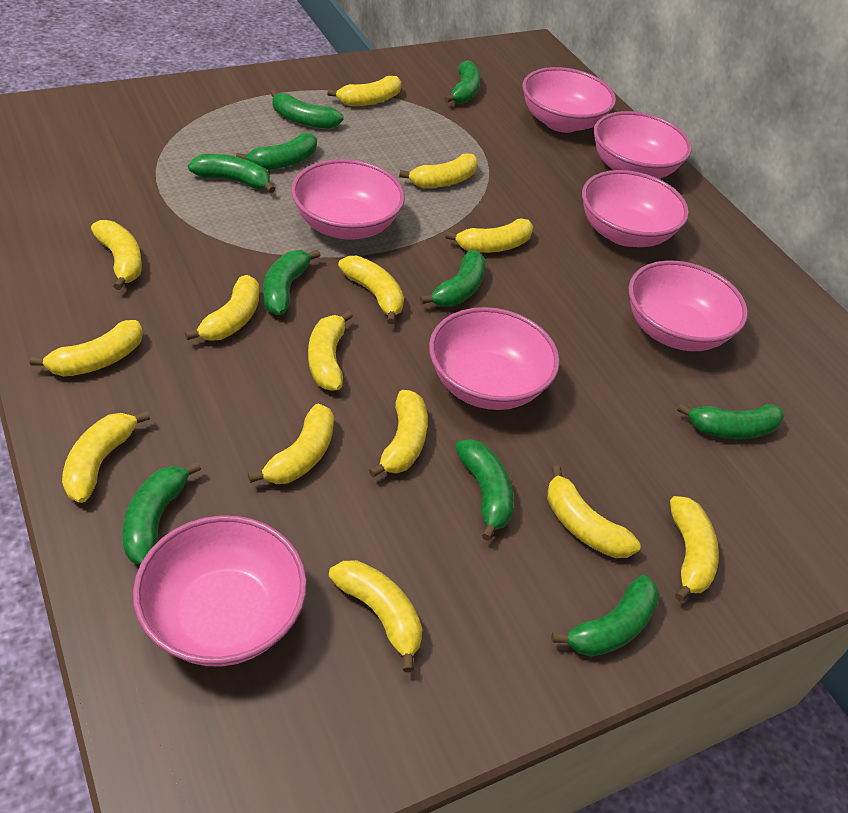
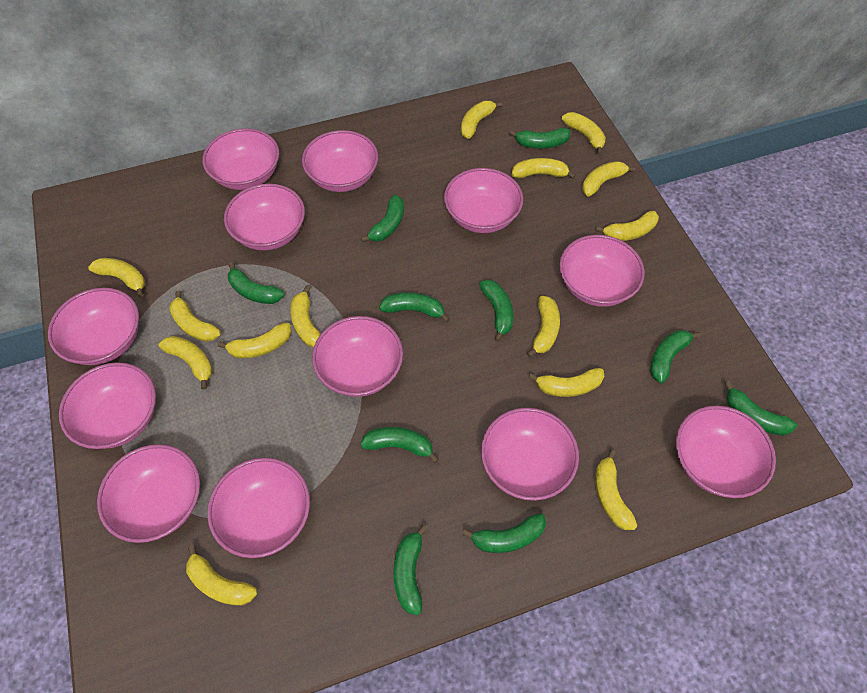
pink bowl: [133,515,307,666] [291,159,405,240] [429,307,560,410] [522,67,616,133] [582,170,689,247] [593,111,692,179] [628,260,748,351] = 7 -> [48,288,139,365] [59,362,156,449] [97,444,200,543] [202,128,279,190] [207,458,310,558] [224,184,305,251] [302,130,378,192] [312,316,403,397] [444,168,523,233] [481,408,579,501] [559,235,645,307] [676,405,776,498] = 12

